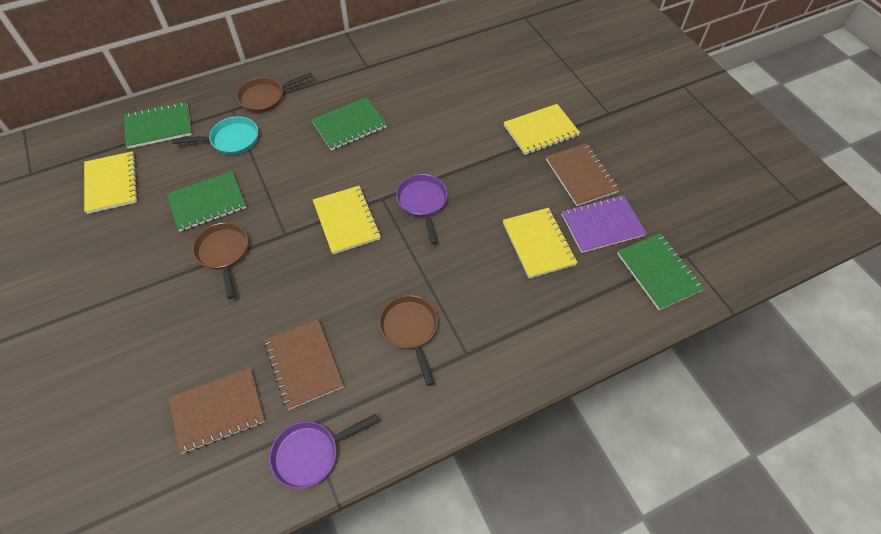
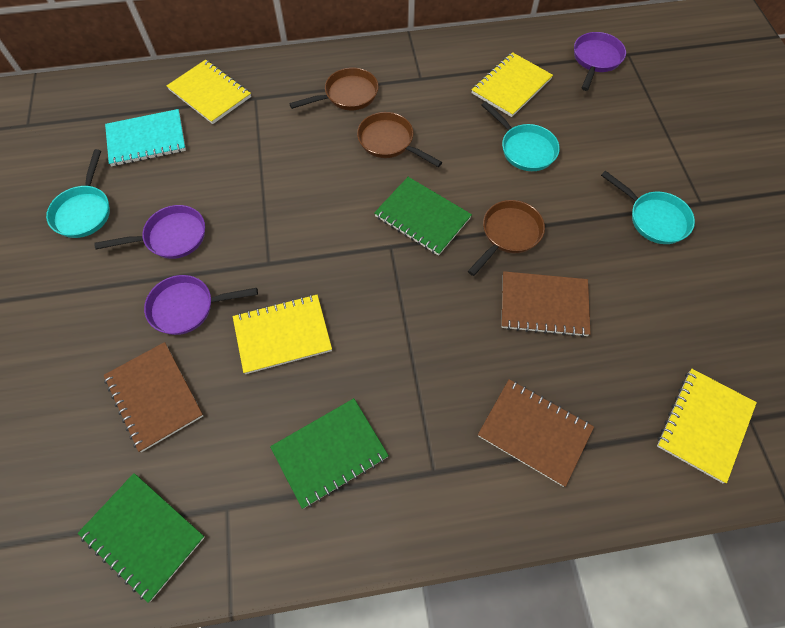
green notebook: [124,102,192,149] [167,171,246,232] [311,97,387,151] [617,233,705,310] = 4 -> [78,473,205,603] [270,398,389,509] [374,177,472,256] = 3
purple notebook: [561,195,647,253] = 1 -> none = 0
purple pan: [269,414,378,489] [396,174,448,244] = 2 -> [94,205,205,259] [144,275,258,335] [574,32,626,91] = 3
turquoise notebook: none = 0 -> [105,109,186,166] = 1
turquoise pan: [172,116,258,155] = 1 -> [46,149,110,238] [482,101,560,171] [601,170,695,244] = 3

